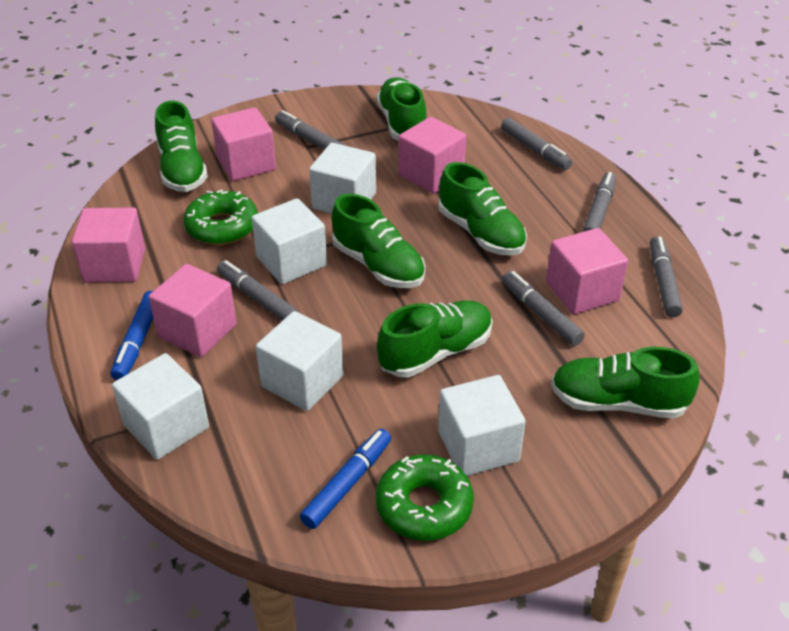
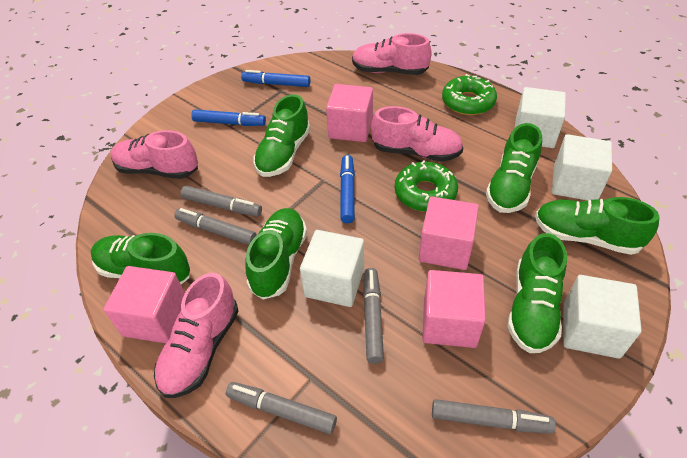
blue marker: [111,291,153,380] [300,429,391,529] = 2 -> [191,110,266,126] [241,70,311,87] [340,155,355,224] = 3
grey marker: [217,260,298,321] [275,110,344,150] [501,118,572,170] [502,271,585,346] [582,172,616,232] [650,236,683,318] = 6 -> [174,208,257,245] [180,185,262,217] [226,382,337,434] [363,268,384,364] [432,399,556,434] = 5
pink cube: [72,208,145,283] [149,264,237,357] [211,107,276,181] [398,117,466,194] [546,228,628,315] = 5 -> [103,266,185,343] [326,84,373,142] [419,197,479,270] [422,270,486,348] = 4
pink shoe: none = 0 -> [111,130,198,179] [154,273,239,398] [352,33,432,75] [371,106,463,162] = 4
white cube: [112,353,209,460] [252,198,327,284] [256,311,343,411] [309,143,376,214] [438,375,526,476] = 5 -> [300,230,364,307] [515,87,566,148] [552,134,612,200] [564,275,642,359] = 4

